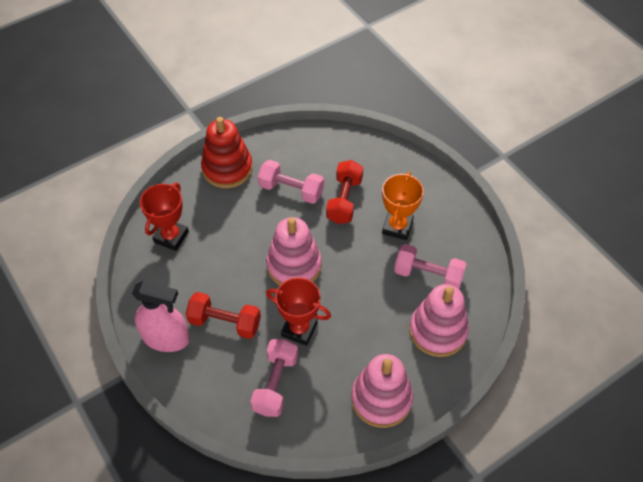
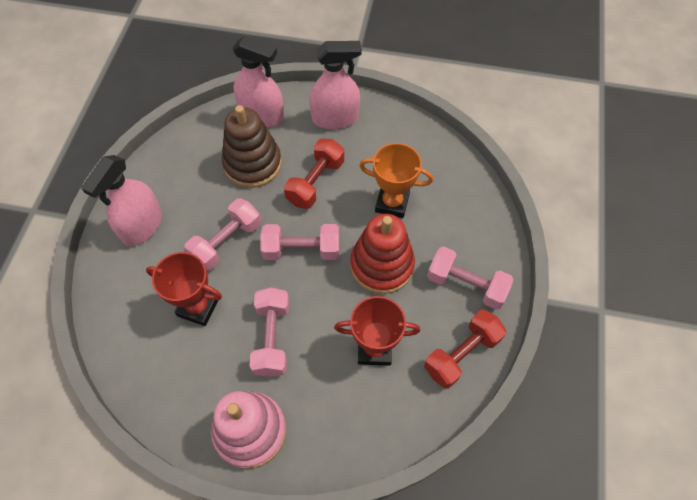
brown stacking toy: none = 0 -> [222,105,282,188] = 1
pink dumbbell: [250,339,298,417] [258,160,324,204] [394,244,467,289] = 3 -> [184,198,261,271] [249,288,290,377] [260,224,339,260] [427,246,514,309] = 4
pink spray bottle: [132,281,190,352] = 1 -> [81,155,162,246] [232,36,284,127] [309,41,362,130] = 3
pink stacking toy: [266,217,322,285] [351,354,413,428] [409,284,469,357] = 3 -> [211,391,286,469] = 1

